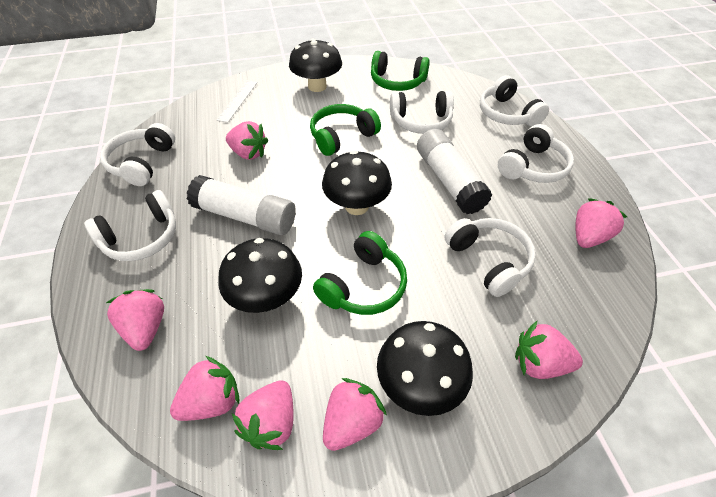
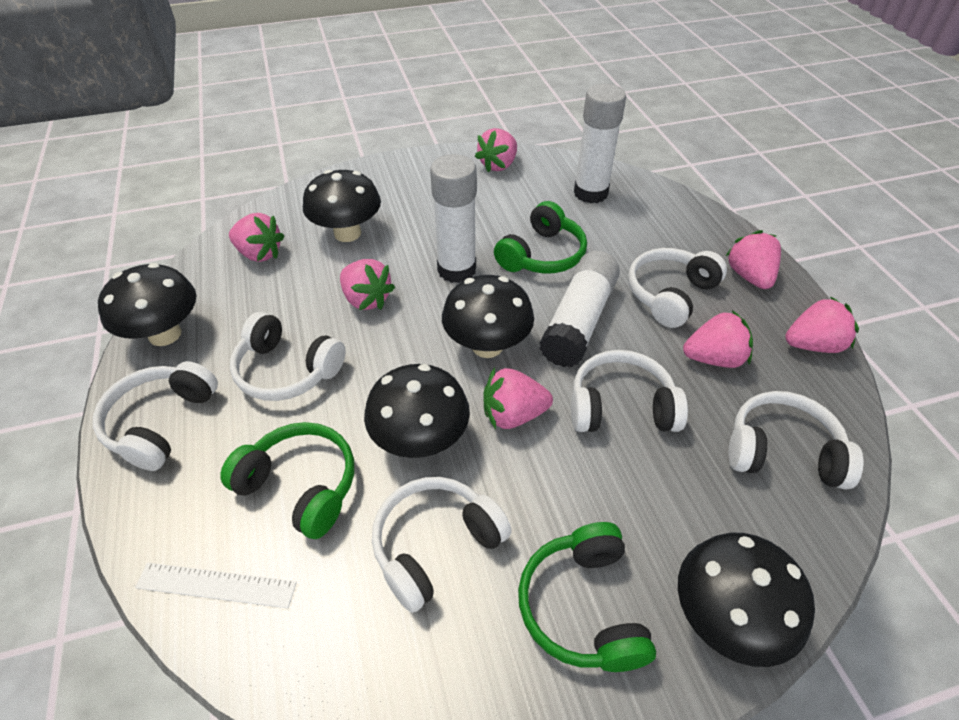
black mushroom: [218,238,302,313] [289,39,342,92] [322,151,392,215] [377,321,473,416] = 4 -> [98,263,196,346] [303,170,381,242] [364,364,470,458] [442,275,534,358] [678,533,815,667] = 5
white glue stick: [187,175,296,235] [417,129,492,214] = 2 -> [430,154,477,283] [539,251,620,367] [574,84,626,204] = 3

